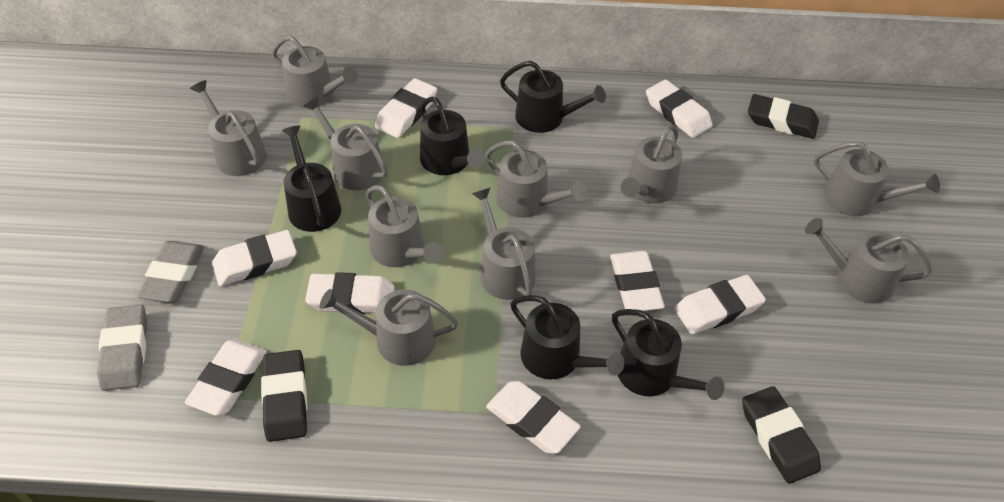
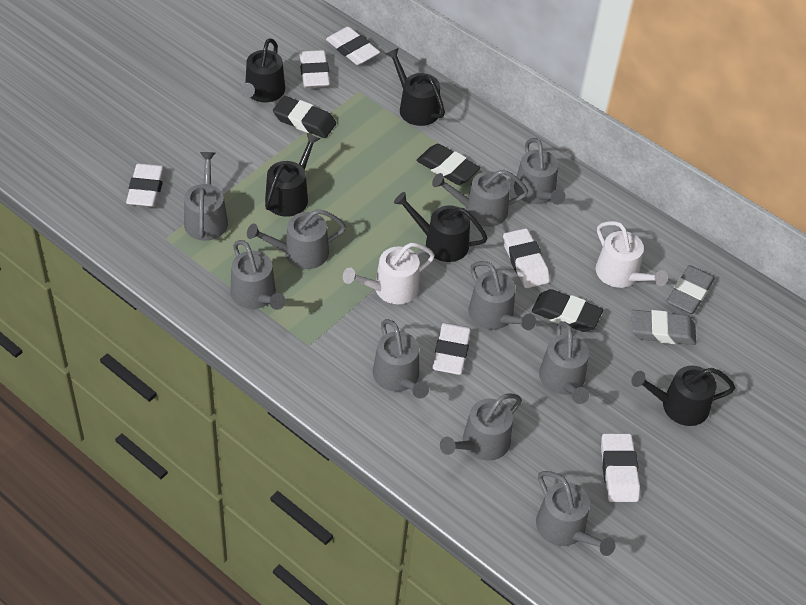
white eraser: [185,340,267,416] [212,230,297,286] [305,272,395,314] [375,78,437,138] [486,381,581,454] [610,251,665,311] [646,80,712,138] [674,275,766,334] = 8 -> [126,163,165,207] [299,50,330,88] [326,26,380,65] [432,323,471,375] [503,228,550,288] [601,433,640,502] = 6
white watering can: none = 0 -> [343,243,435,304] [596,221,668,288] = 2

